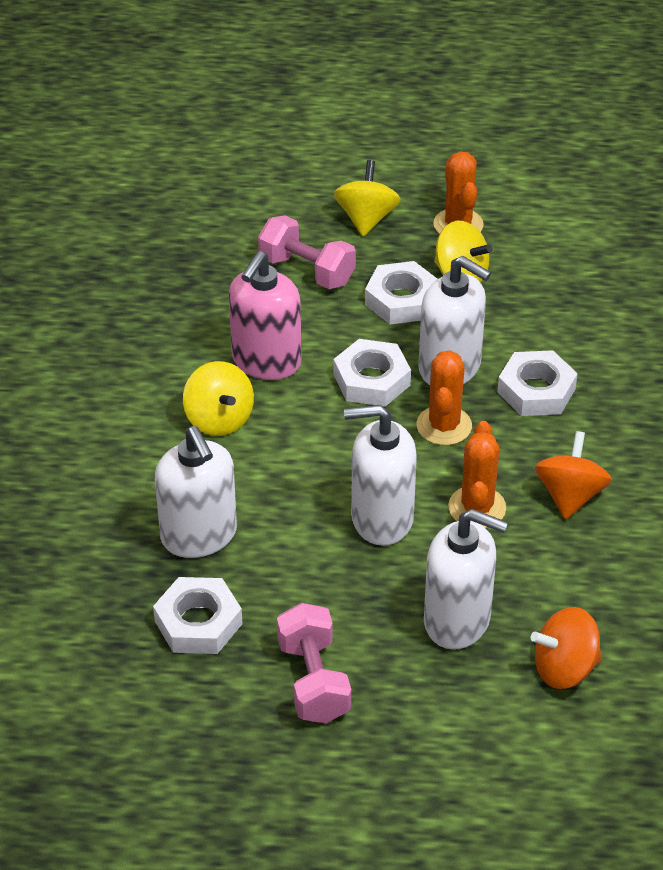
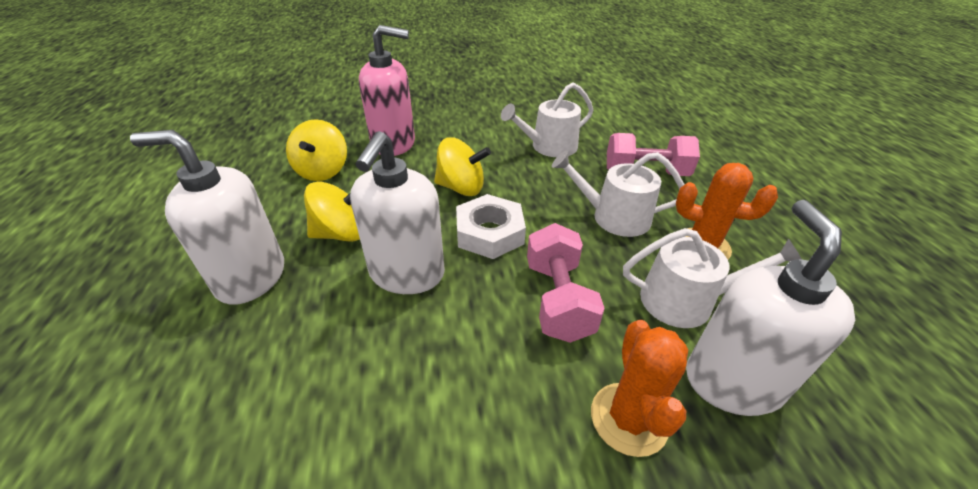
orange cactus: [417,350,472,445] [433,151,484,234] [448,421,506,528] = 3 -> [591,320,688,457] [676,163,778,259] = 2
orange spinning top: [531,607,602,689] [535,431,612,519] = 2 -> none = 0
white nut: [153,577,242,654] [333,339,411,407] [365,261,437,324] [497,350,578,416] = 4 -> [456,194,526,259] = 1
white soap dispenser: [155,426,237,558] [344,405,417,546] [419,256,491,385] [424,509,508,649] = 4 -> [130,130,284,305] [350,131,445,294] [686,200,855,416] = 3
white watering can: none = 0 -> [501,82,593,157] [552,151,684,237] [623,228,802,328] = 3

